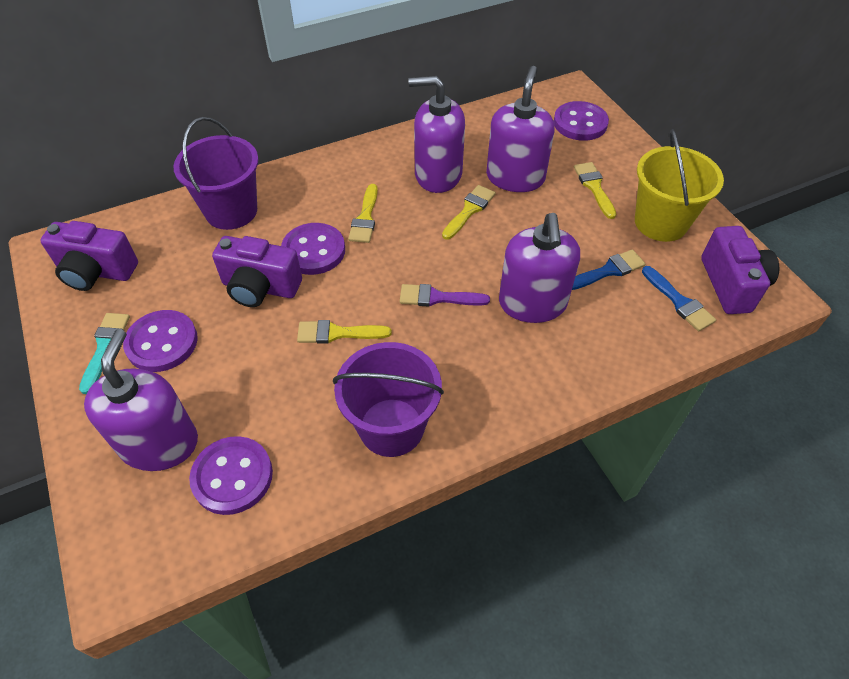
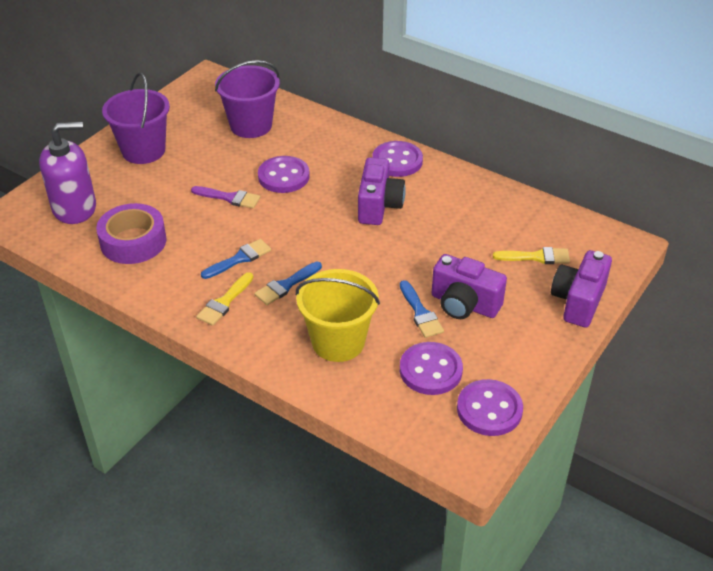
blue brush: [572,249,646,290] [642,266,716,331] = 2 -> [201,239,271,279] [254,261,322,305] [400,280,444,338] = 3
purple soap dispenser: [84,329,198,471] [408,76,465,193] [486,66,555,192] [499,213,580,323] = 4 -> [39,122,96,224] = 1
purple tape: none = 0 -> [96,203,167,264] = 1
turquoise brush: [79,313,130,394] = 1 -> none = 0
yellow brush: [297,320,392,344] [348,184,378,243] [442,185,496,240] [574,162,616,219] = 4 -> [196,272,253,326] [493,247,570,264] = 2

